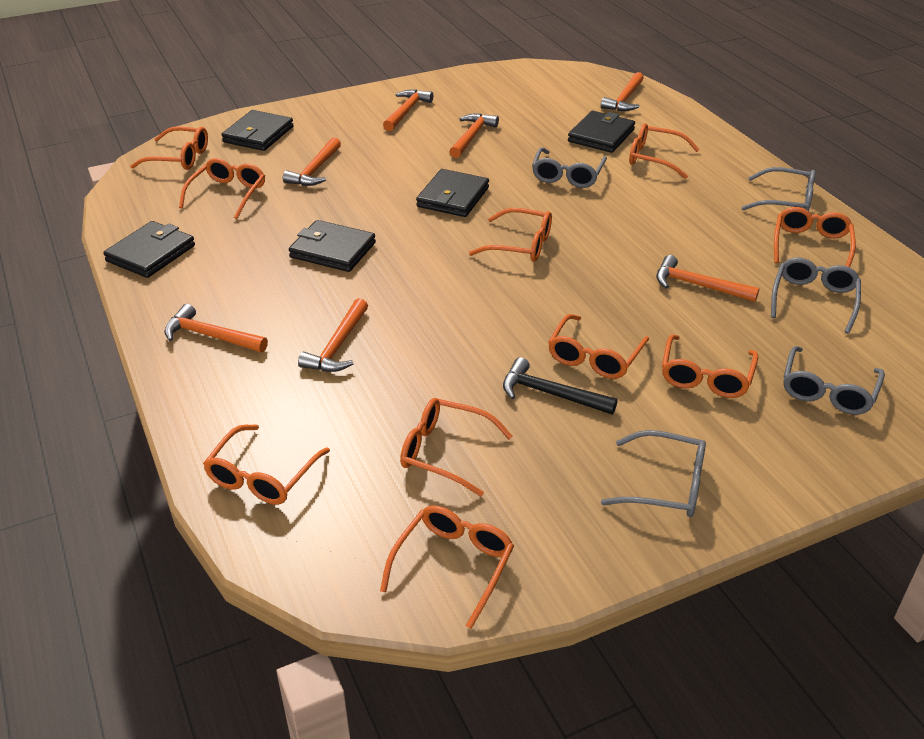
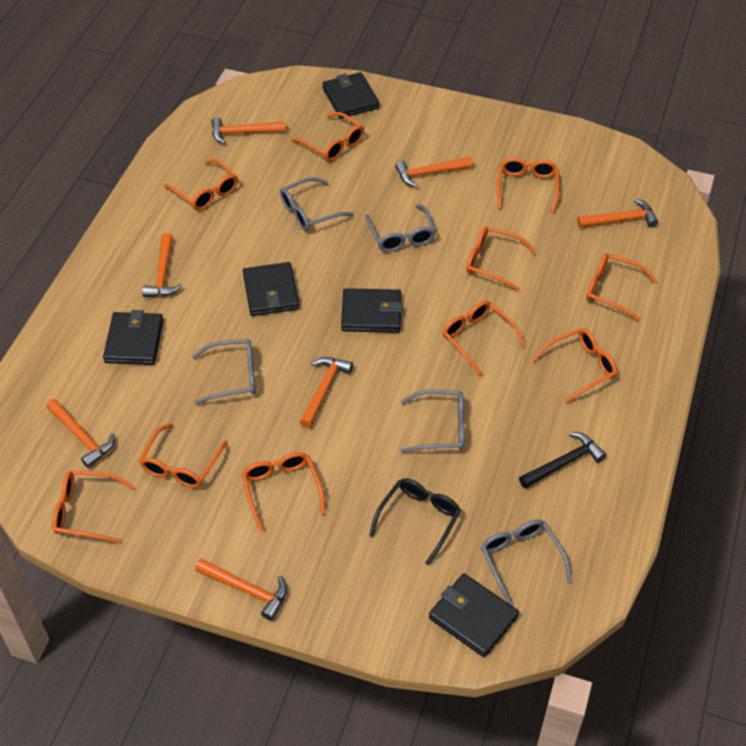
black glasses: none = 0 -> [369,478,461,566] = 1

